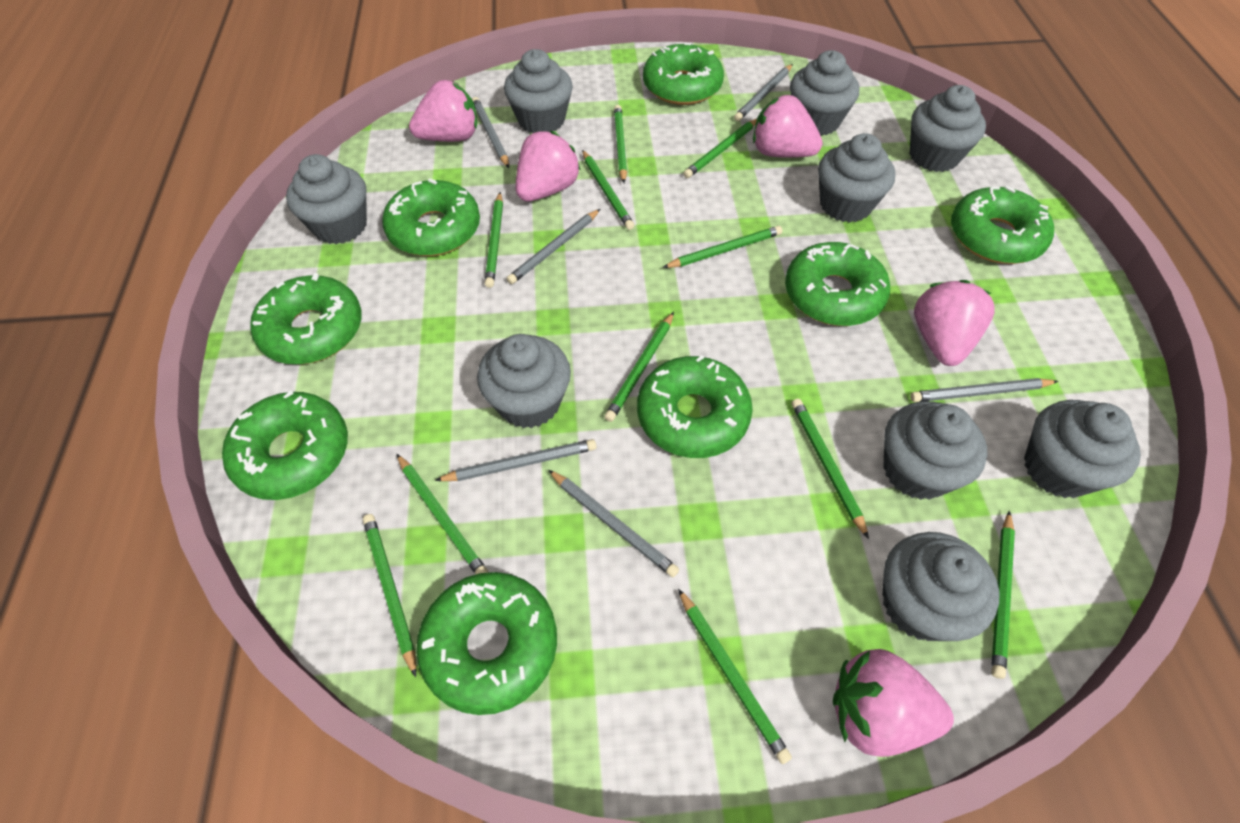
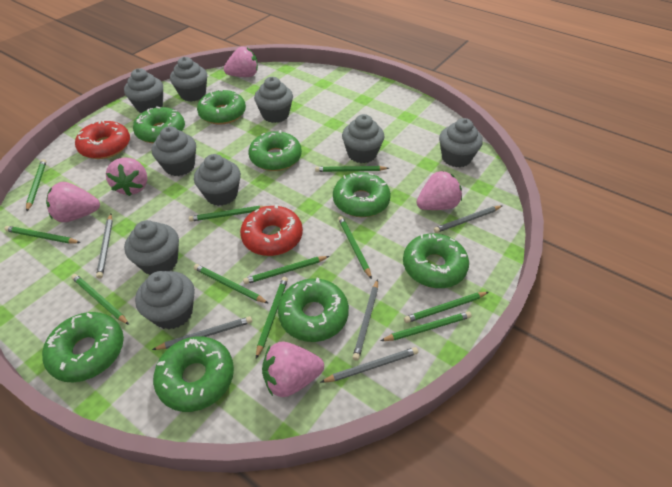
grey pencil: [435,439,597,481] [472,97,509,168] [507,209,600,284] [548,470,679,577] [734,64,793,121] [910,378,1059,402] = 6 -> [96,214,113,279] [152,316,252,350] [321,347,418,383] [353,279,378,361] [434,206,502,233] = 5
red donut: none = 0 -> [75,121,130,159] [240,204,303,256] = 2

